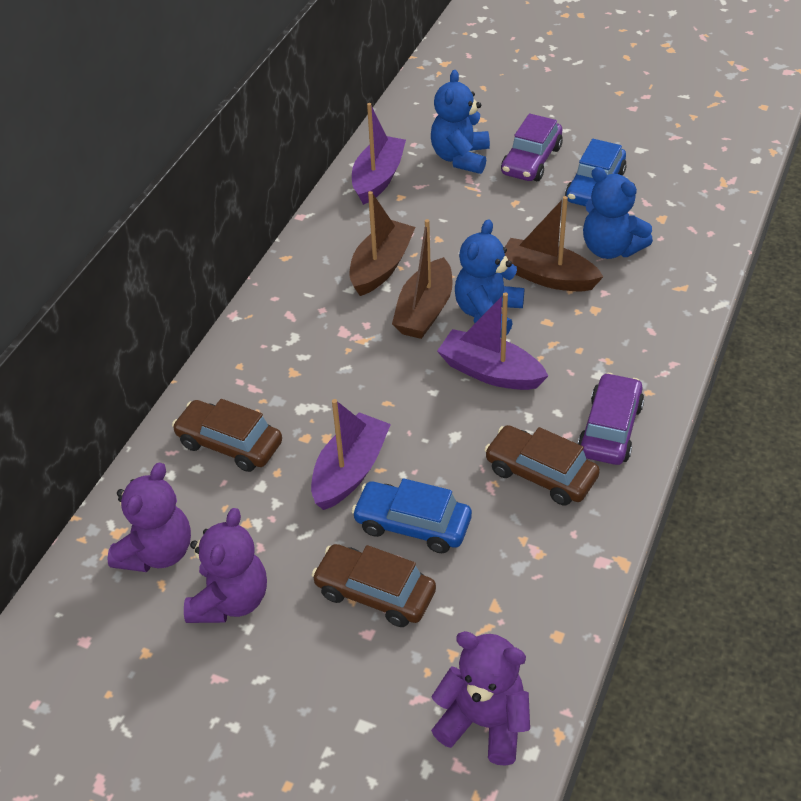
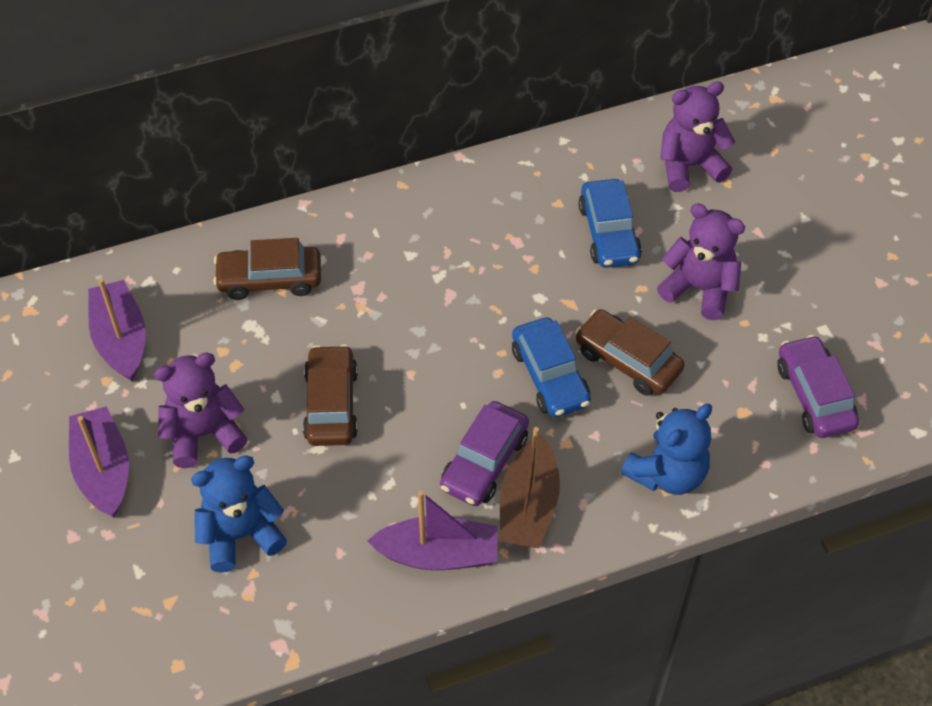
blue teddy bear: [431,70,490,174] [455,219,524,336] [583,167,653,259] = 3 -> [191,455,287,573] [621,404,712,495] = 2
brown boat: [349,191,415,296] [392,219,453,339] [505,196,603,291] = 3 -> [500,427,560,548] = 1

